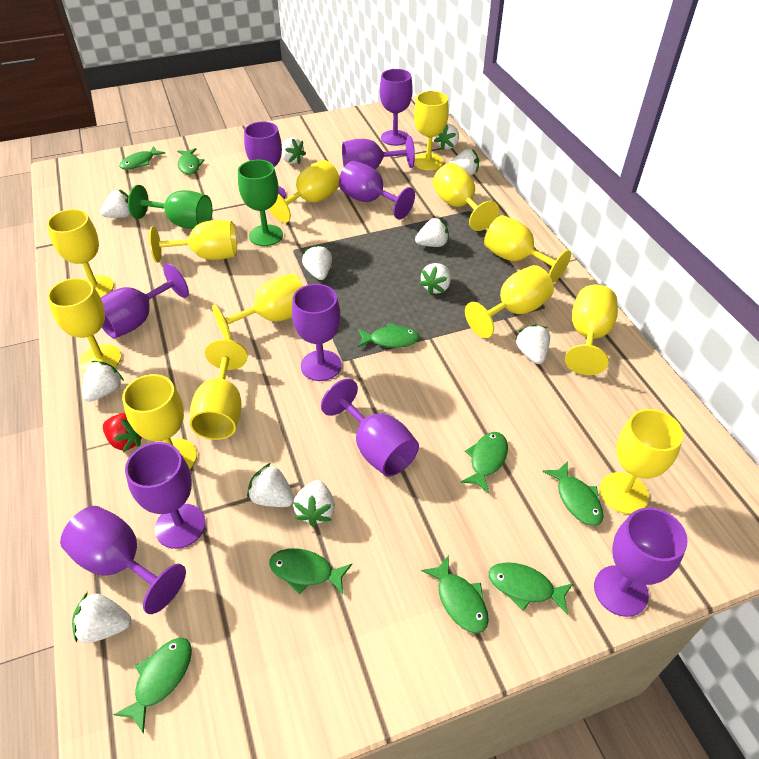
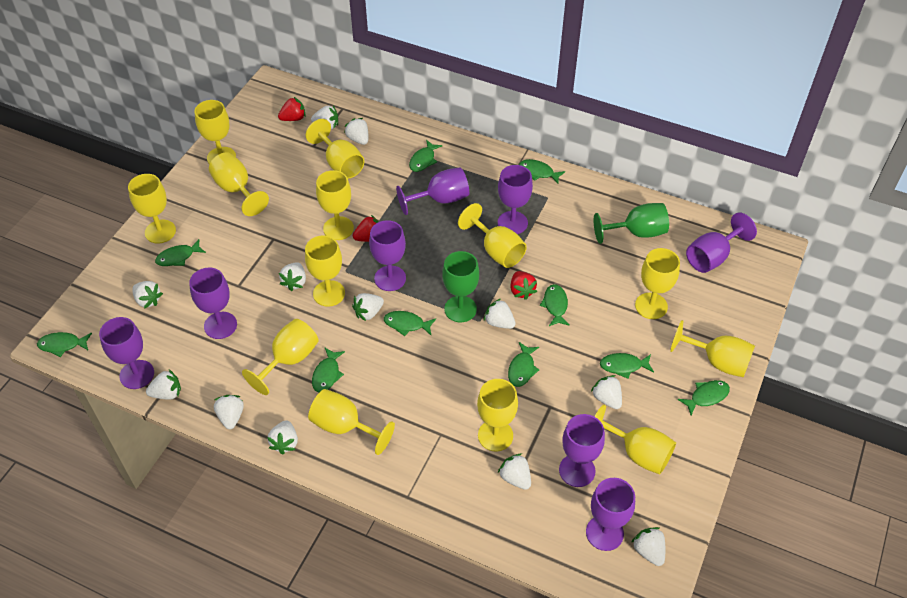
green fish: [113,638,192,734] [119,146,165,170] [177,148,204,175] [269,548,352,595] [358,323,420,348] [421,555,489,633] [461,432,508,493] [489,562,573,615] [542,461,604,526] = 9 -> [37,332,92,357] [155,239,206,266] [312,348,345,393] [384,311,436,336] [409,140,442,172] [508,342,539,387] [519,159,565,184] [540,284,570,326] [600,353,654,379] [678,380,730,415] = 10
purple goblet: [60,506,186,614] [101,263,189,339] [125,442,205,549] [244,122,286,199] [292,284,341,381] [321,379,419,477] [339,161,415,220] [342,136,415,169] [380,69,413,146] [594,507,688,617] = 10 -> [99,317,154,389] [189,267,237,339] [369,220,406,291] [396,167,469,215] [498,165,533,234] [559,414,605,487] [586,478,635,551] [686,213,757,273] = 8
red strawberry: [103,413,142,452] = 1 -> [278,96,306,121] [353,215,379,242] [510,271,537,300] = 3

